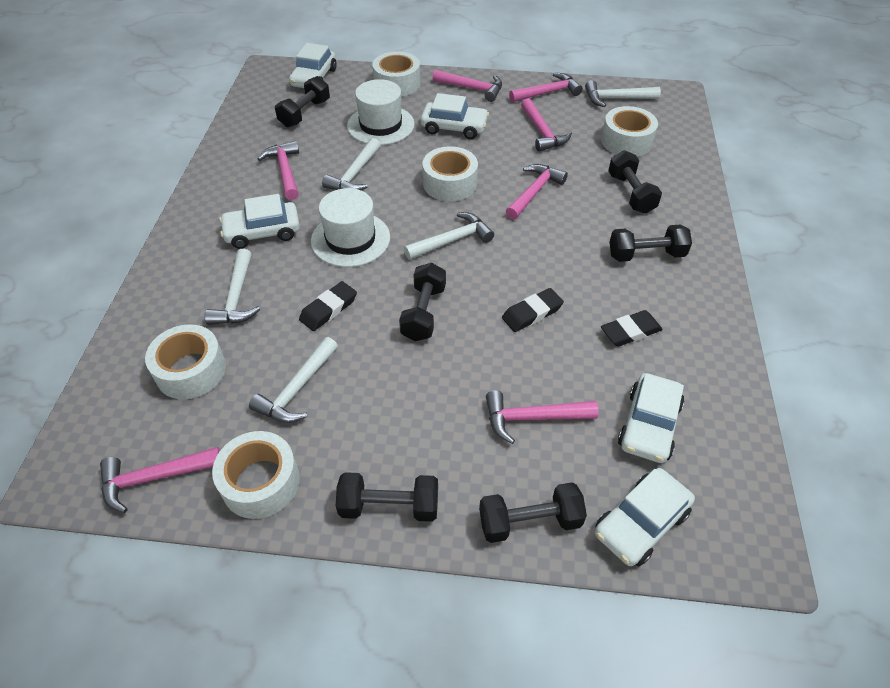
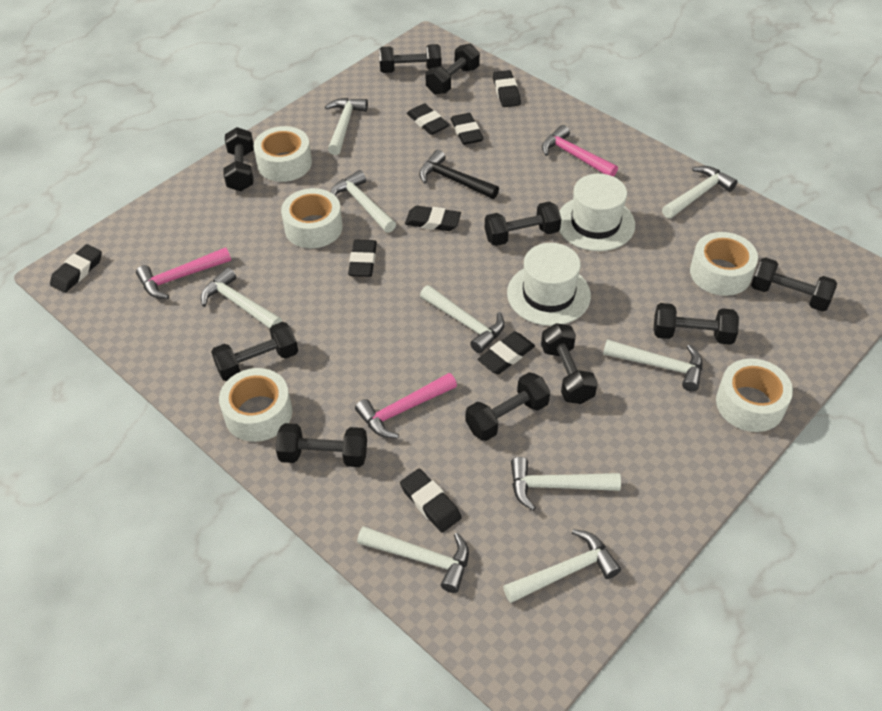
black dumbbell: [275,76,330,127] [336,472,438,522] [399,263,446,341] [479,482,587,543] [608,150,662,214] [609,224,692,262] = 6 -> [211,322,298,381] [223,127,254,191] [276,423,367,467] [379,44,442,73] [426,44,480,95] [466,372,550,441] [485,202,561,246] [541,323,598,404] [654,303,739,345] [751,257,837,312] = 10
black eraser: [299,281,357,331] [502,288,564,332] [601,310,663,346] = 3 -> [50,244,102,293] [348,239,377,277] [400,469,462,533] [405,206,461,231] [407,104,449,135] [451,113,483,145] [478,332,535,374] [493,70,521,107] = 8
black hammer: none = 0 -> [419,150,499,199] = 1
pink hammer: [100,447,220,513] [257,141,299,200] [433,70,502,102] [486,391,599,444] [506,164,568,220] [509,73,583,102] [521,98,572,151] = 7 -> [136,247,231,299] [355,373,457,438] [542,125,618,177] = 3
white car: [219,194,300,249] [289,43,337,88] [421,93,489,139] [595,468,695,566] [618,373,684,463] = 5 -> none = 0
white hammer: [205,249,260,325] [249,337,338,423] [322,138,381,190] [404,212,494,260] [585,80,661,107] = 5 -> [201,267,282,329] [325,98,368,155] [330,170,396,233] [357,526,469,593] [420,285,504,353] [503,529,621,603] [511,457,621,511] [603,339,702,392] [662,166,737,219] = 9

